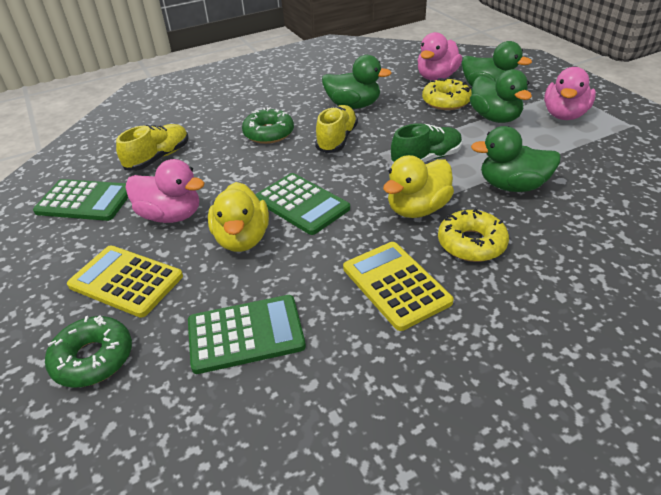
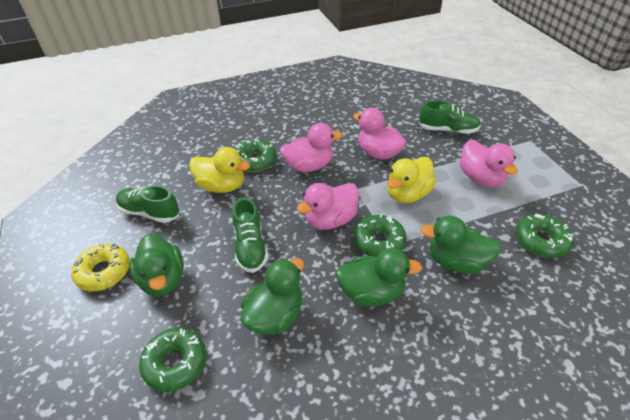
green calculator: [33,179,128,221] [188,295,306,374] [255,173,350,235] = 3 -> none = 0
green donut: [45,315,132,388] [242,107,294,144] = 2 -> [139,328,206,392] [235,138,277,172] [353,214,406,257] [516,213,573,258] = 4
green shoe: [391,123,462,164] = 1 -> [116,185,180,223] [232,198,268,273] [419,100,480,134] = 3
pink duck: [125,159,205,223] [418,32,462,81] [544,67,596,120] = 3 -> [280,123,343,172] [296,183,359,229] [353,108,406,160] [460,140,518,187] = 4
yellow calculator: [67,245,183,318] [343,242,454,331] = 2 -> none = 0
yellow donut: [422,78,472,110] [438,208,509,262] = 2 -> [71,243,130,291] = 1
yellow shoe: [116,124,189,171] [315,105,358,153] = 2 -> none = 0

